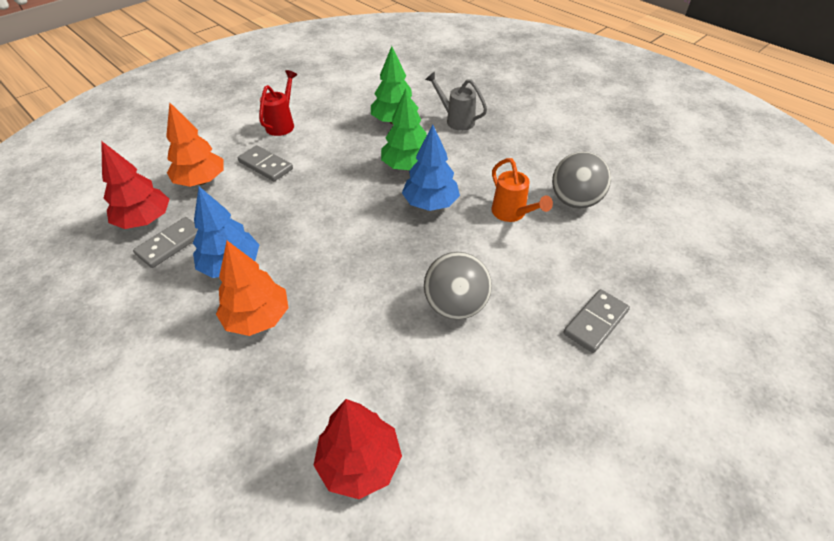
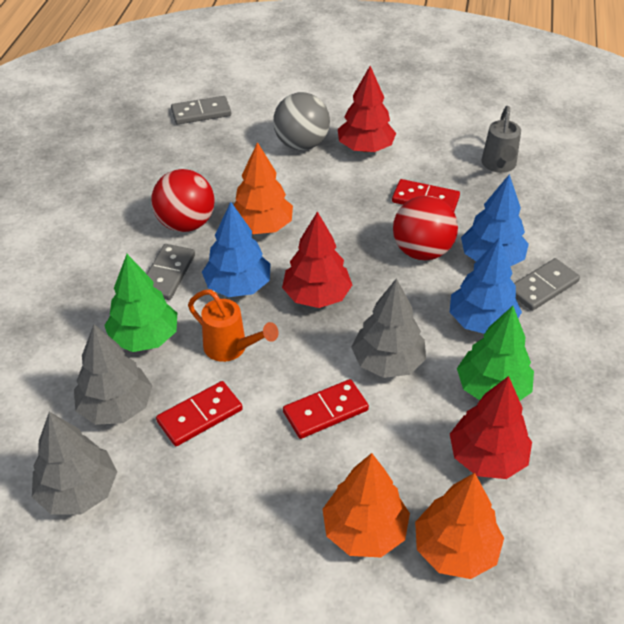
blue tree: [193,187,259,278] [402,125,460,211] = 2 -> [202,202,271,297] [450,237,522,334] [461,174,529,266] = 3
grey ball: [424,252,492,320] [552,152,611,209] = 2 -> [273,92,330,150] = 1
grey tree: none = 0 -> [32,412,117,514] [74,324,152,425] [351,278,426,378] = 3
orange tree: [166,102,223,187] [216,241,289,336] = 2 -> [234,142,293,234] [322,453,410,557] [415,473,504,579] = 3
red ball: none = 0 -> [151,169,215,232] [393,195,458,260] = 2
red domino: none = 0 -> [156,381,243,446] [283,379,369,439] [392,179,460,211] = 3
red tree: [101,141,169,229] [313,399,402,499] = 2 -> [282,211,352,308] [338,66,396,152] [450,376,532,479] = 3
red watering can: [259,70,297,136] = 1 -> none = 0

